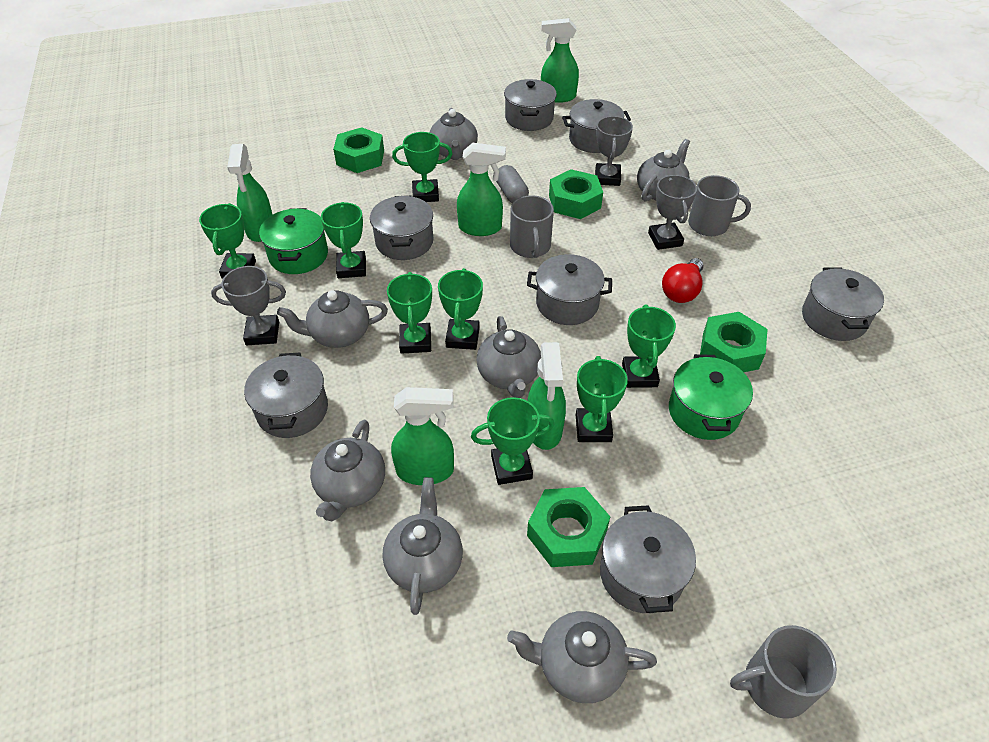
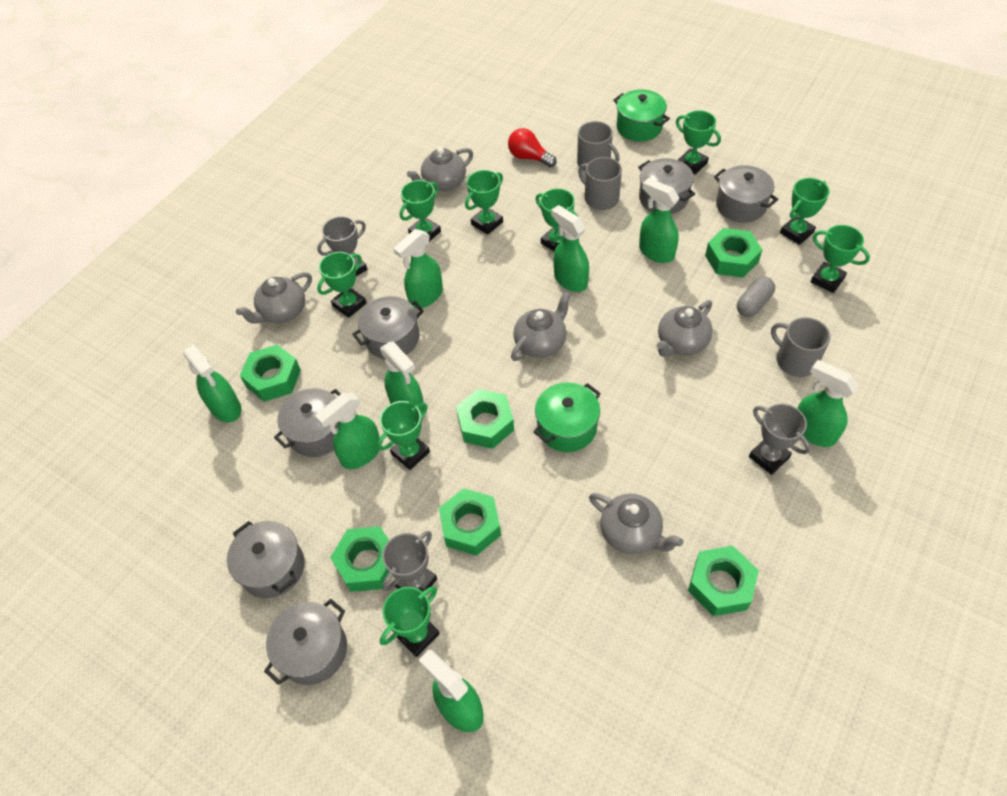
green nut: [333,127,384,173] [527,487,610,567] [549,169,603,219] [700,312,768,372] = 4 -> [240,345,301,402] [330,526,389,592] [439,488,501,556] [456,389,514,449] [688,546,759,616] [705,228,763,278] = 6
green spray bottle: [227,144,272,242] [391,387,454,485] [457,143,506,236] [527,342,566,450] [541,18,579,103] = 5 -> [183,345,241,422] [315,393,380,469] [380,341,424,414] [393,229,443,308] [419,650,484,732] [551,205,589,292] [639,178,680,263] [797,360,858,447] = 8
green trophy: [199,203,256,279] [321,202,366,278] [387,272,432,354] [392,132,452,202] [438,268,483,350] [471,397,555,485] [576,356,628,442] [622,304,676,388] = 8 -> [317,252,366,318] [377,401,430,470] [380,586,440,657] [400,180,441,242] [465,170,503,235] [536,188,578,251] [676,110,721,175] [780,178,830,245] [811,225,870,293] = 9
grey pot: [244,352,328,438] [370,196,434,260] [504,79,557,131] [527,254,612,325] [562,99,631,153] [600,505,696,613] [802,267,884,341] = 7 -> [227,521,305,598] [264,599,347,685] [274,388,341,457] [352,296,424,359] [638,158,695,214] [714,165,778,223] = 6
grey teapot: [277,290,388,348] [310,420,385,521] [383,477,463,615] [430,108,478,160] [476,316,541,398] [507,611,657,703] [637,139,690,202] = 7 -> [236,272,312,324] [407,148,473,191] [511,292,571,361] [589,493,684,554] [657,300,713,357] = 5

